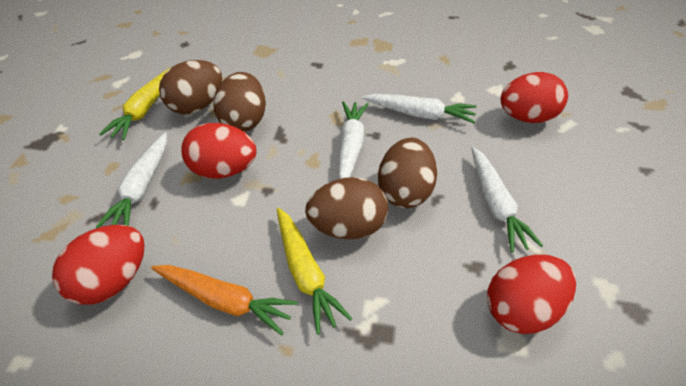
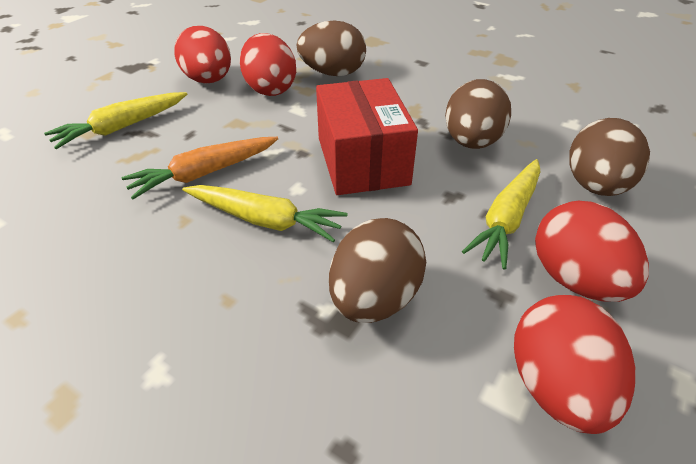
red box: none = 0 -> [316,78,418,195] = 1
white carrot: [95,132,167,228] [338,101,369,179] [362,94,477,124] [471,147,543,253] = 4 -> none = 0
yellow carrot: [99,68,170,140] [277,208,352,335] = 2 -> [44,92,187,149] [182,185,348,242] [462,159,540,270] = 3

